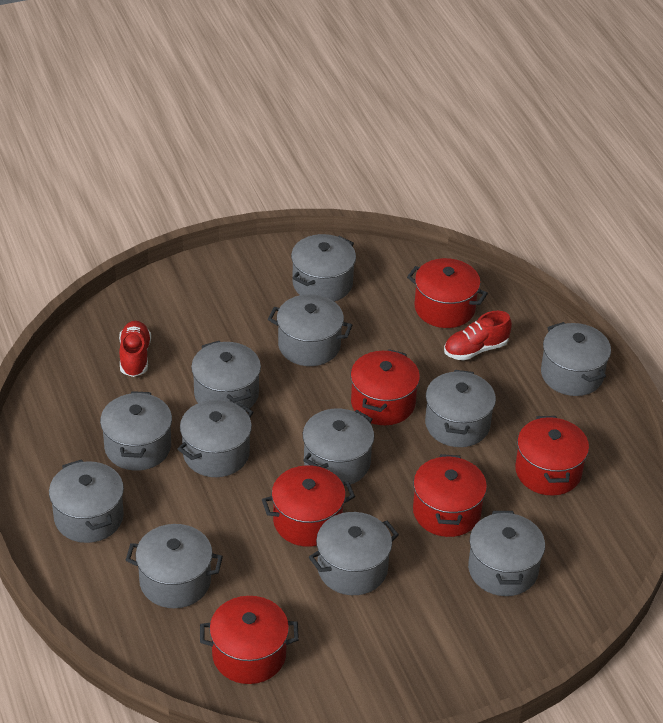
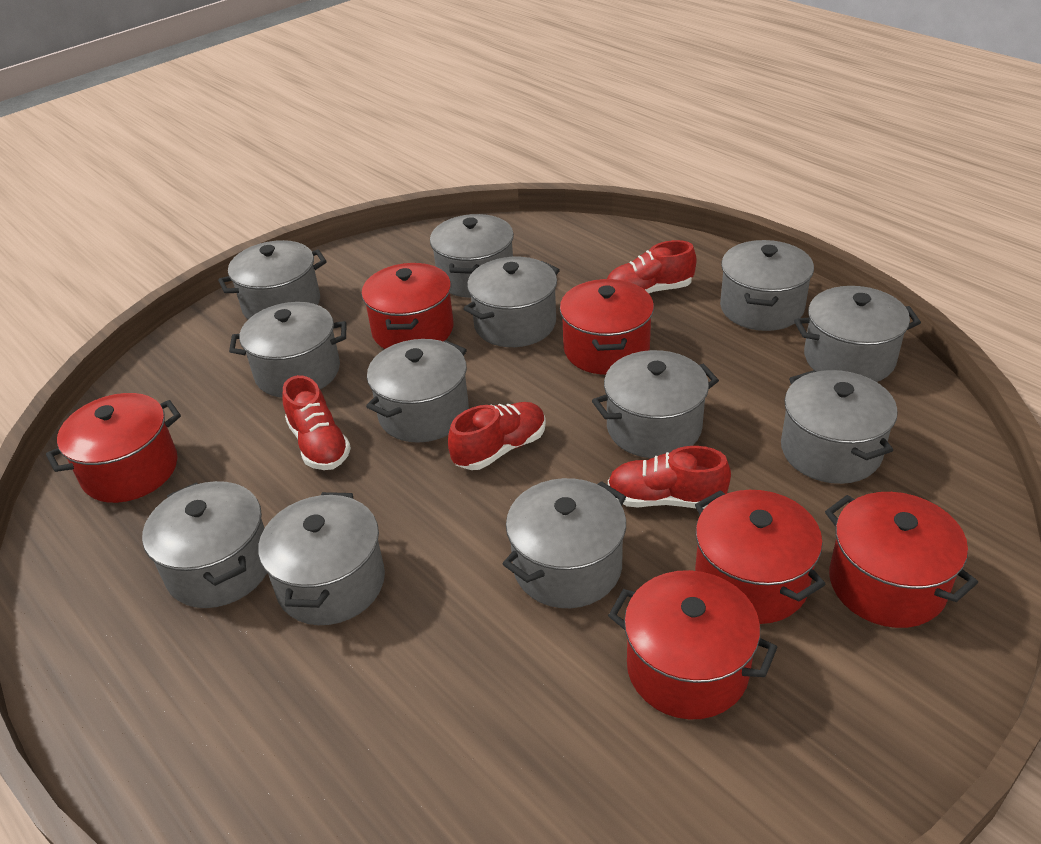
red shoe: [119,321,151,377] [444,311,512,361] = 2 -> [283,375,351,470] [448,402,546,470] [607,240,696,293] [608,446,731,509] = 4

